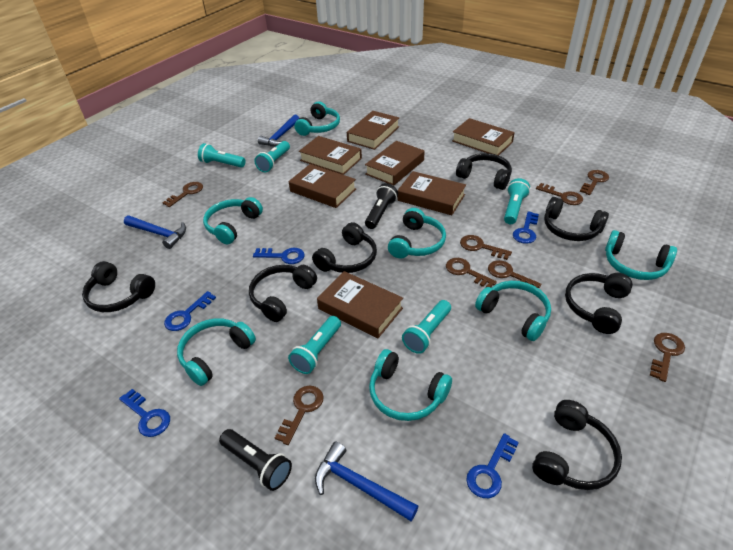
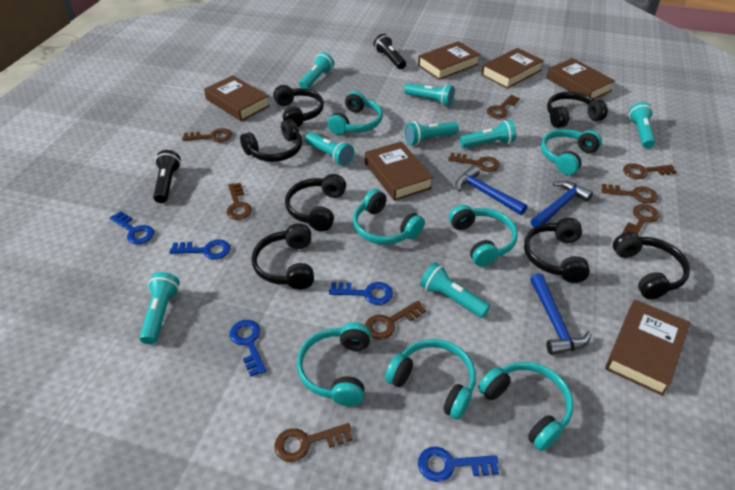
brown book: [289,164,356,208] [299,136,362,175] [317,271,403,338] [347,111,399,150] [365,141,425,186] [397,171,466,215] [452,118,515,156] = 7 -> [204,75,270,121] [365,141,433,201] [418,41,480,80] [481,48,544,89] [547,58,615,99] [605,299,690,396] = 6
brown key: [162,182,203,207] [275,386,324,445] [446,258,497,287] [460,235,512,260] [488,260,542,288] [536,183,583,205] [580,170,609,195] [650,333,685,382] = 8 -> [182,128,232,142] [226,183,252,220] [274,423,353,462] [365,301,426,340] [448,153,500,172] [487,95,520,118] [601,184,658,203] [622,204,660,235] [623,163,677,179] = 9
turquoise flashlight: [198,143,246,168] [254,141,290,172] [288,316,341,374] [402,300,451,354] [504,178,530,224] = 5 -> [139,272,180,344] [299,52,334,89] [305,132,354,166] [404,83,455,106] [405,121,459,145] [420,263,490,318] [460,120,516,148] [629,102,655,149] = 8

